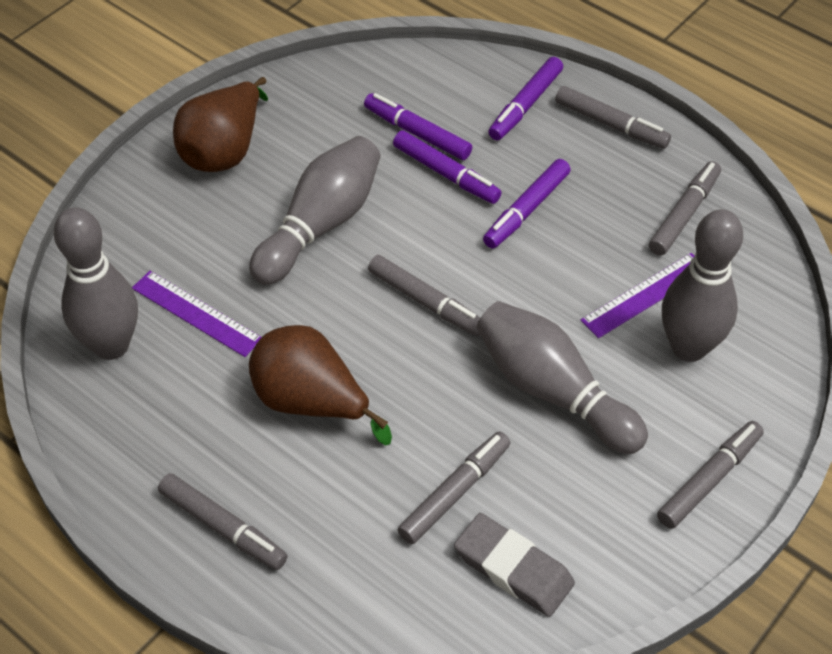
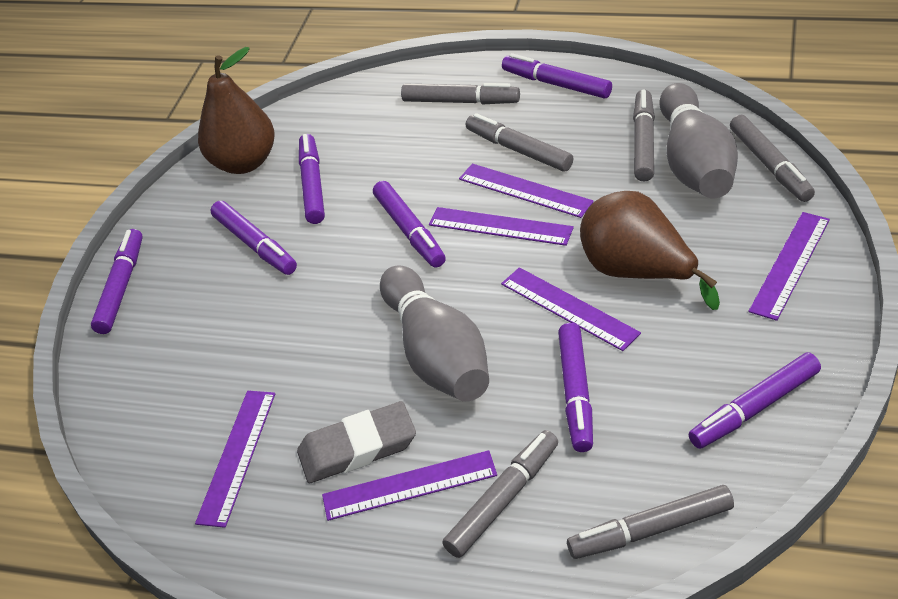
grey bowling pin: [54,207,138,360] [249,136,381,285] [477,301,648,454] [662,209,743,362] = 4 -> [380,266,489,402] [659,83,738,199] = 2
purple marker: [364,93,472,160] [393,130,502,204] [483,159,571,248] [488,57,563,140] = 4 -> [91,229,143,334] [211,201,297,275] [299,134,325,224] [373,181,446,268] [502,53,612,98] [558,323,593,452] [688,352,821,449] = 7
purple ruler: [132,271,262,357] [581,253,694,338] = 2 -> [195,390,275,528] [322,450,497,521] [429,207,574,246] [459,163,594,218] [501,267,641,351] [748,212,830,321] = 6

